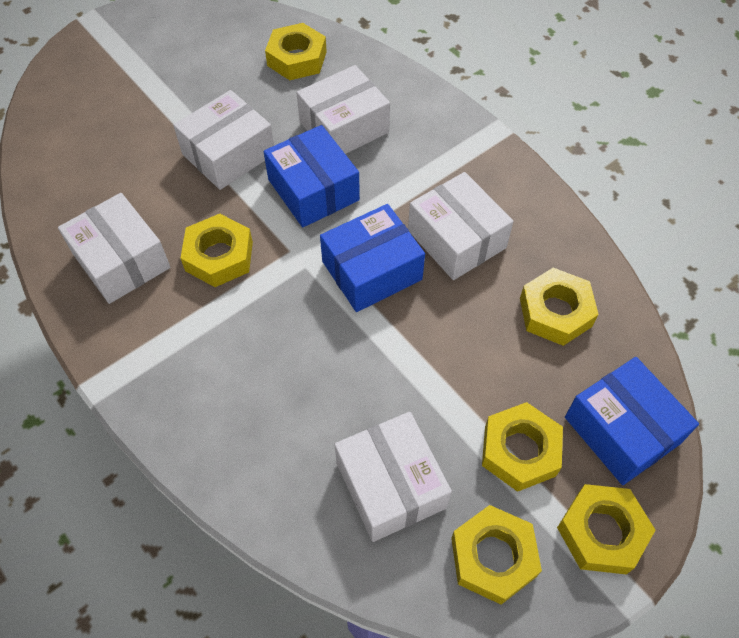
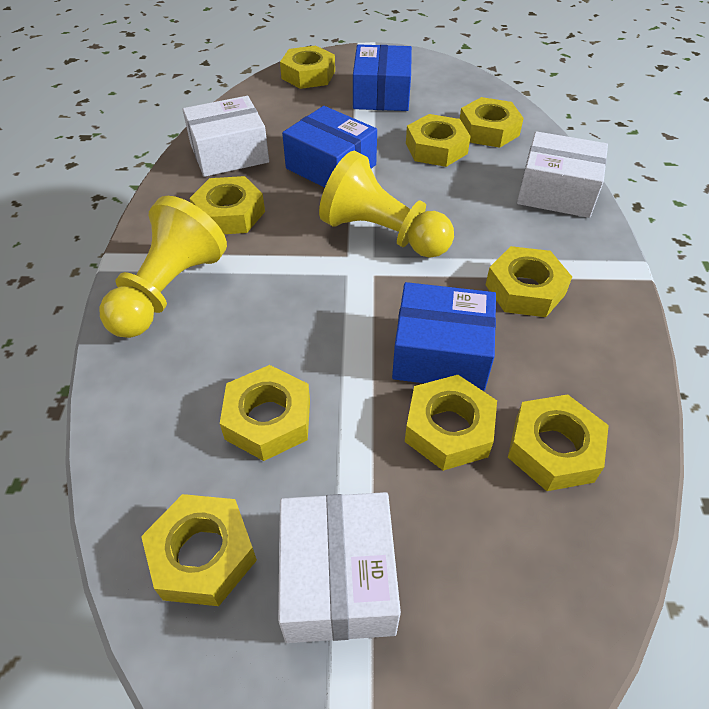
white box: [58,193,170,304] [173,90,274,190] [296,65,390,154] [334,412,452,542] [408,172,514,280] = 5 -> [182,96,269,177] [278,492,401,643] [517,131,608,218] = 3
yellow nut: [181,214,253,287] [265,23,327,80] [451,505,542,605] [482,402,563,492] [520,268,599,346] [557,484,655,574] = 6 -> [141,494,257,606] [190,176,265,234] [220,365,310,461] [280,45,335,89] [405,375,497,471] [406,114,471,167] [460,97,524,148] [485,246,572,317] [508,394,609,491] = 9
yellow pawn: none = 0 -> [99,196,227,338] [319,151,454,258] = 2

